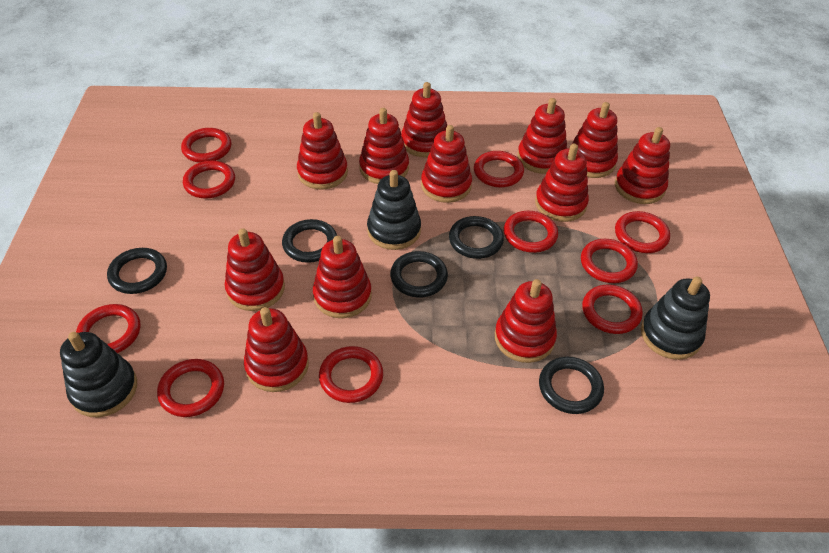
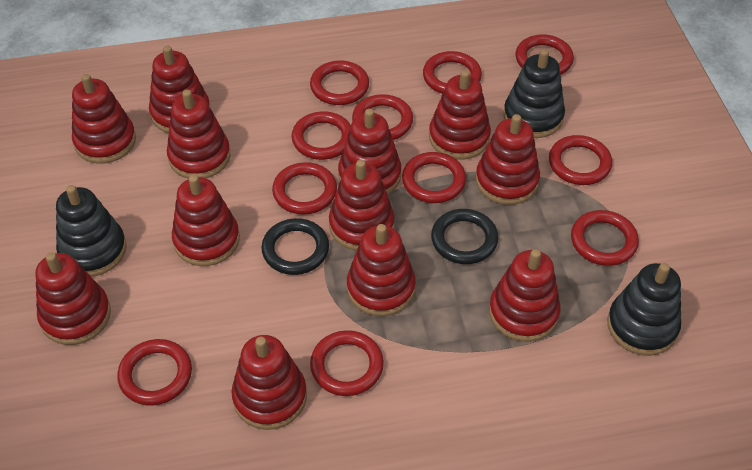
black ring: [107,248,167,294] [282,219,337,263] [390,251,448,298] [449,216,504,259] [539,357,604,414] = 5 -> [261,218,329,275] [431,209,498,264] = 2
red ring: [76,304,141,353] [157,359,224,417] [181,128,231,163] [183,160,235,199] [319,346,383,403] [474,151,524,187] [504,211,558,253] [581,239,638,283] [582,285,643,334] [615,211,670,253] = 10 -> [117,339,192,405] [272,162,337,215] [292,111,351,160] [310,60,369,105] [310,330,384,396] [352,94,413,140] [402,152,466,203] [423,51,482,94] [516,34,574,75] [549,135,612,185] [571,210,639,266] = 11

